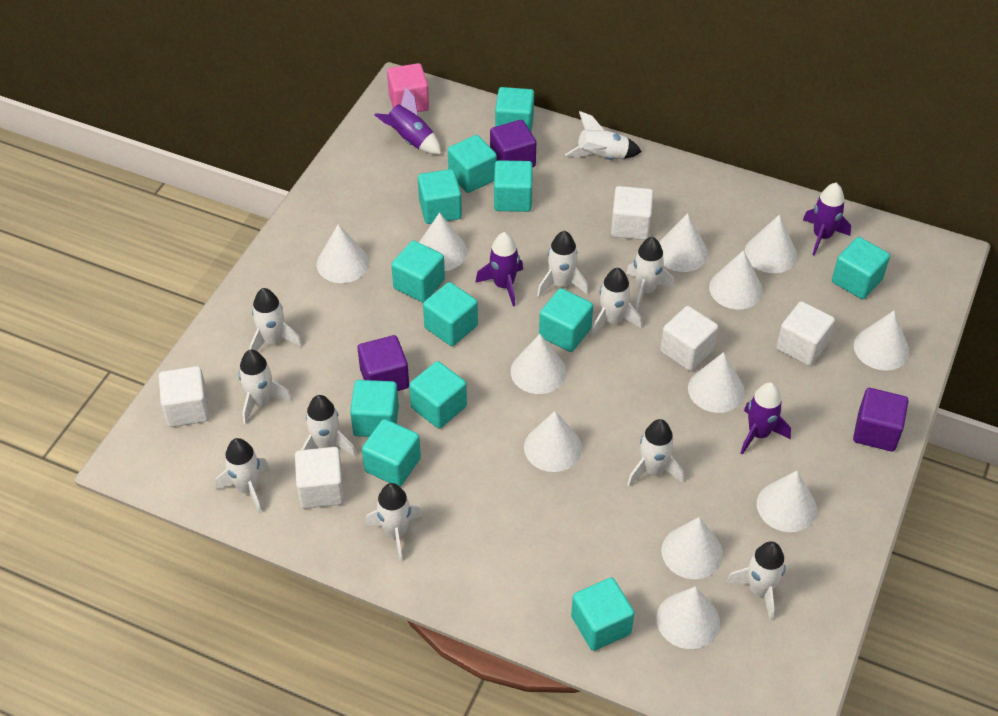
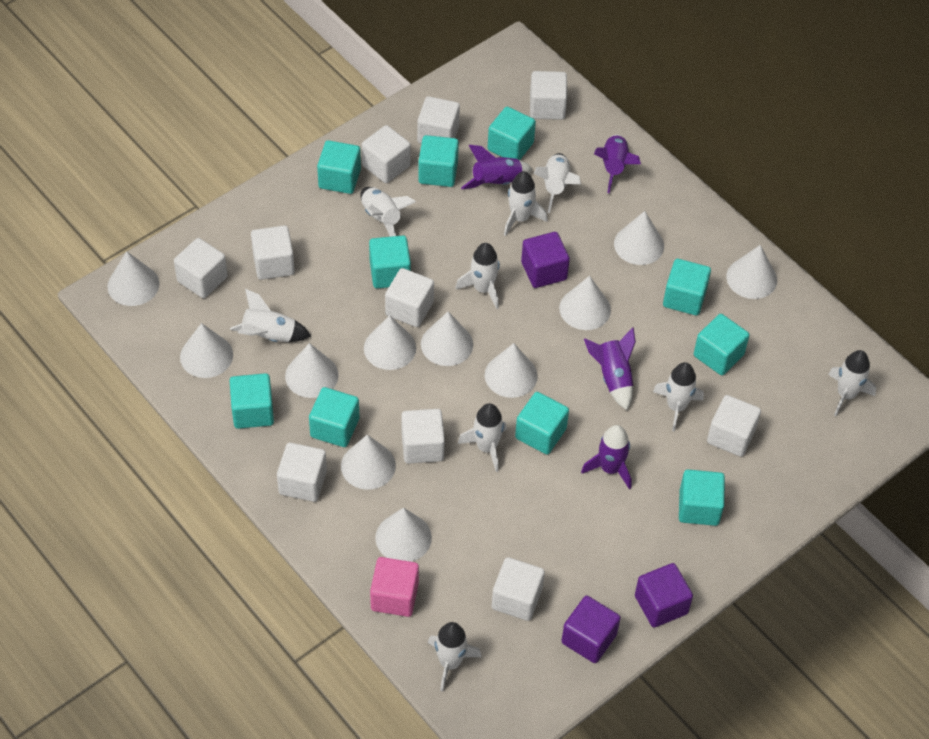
turquoise cube: [350,380,399,437] [362,419,421,487] [391,240,445,303] [409,361,467,429] [418,169,462,224] [423,282,478,346] [448,135,497,193] [494,160,533,212] [495,87,534,132] [539,288,593,352] [571,577,634,651] [832,237,890,299] = 12 -> [230,373,274,429] [309,387,359,447] [317,140,361,194] [369,236,411,288] [418,135,459,187] [488,107,536,160] [515,392,569,454] [663,259,711,315] [679,469,725,526] [694,314,750,375] = 10
white cone: [317,224,369,283] [419,213,467,271] [511,334,567,394] [524,411,582,472] [656,586,720,649] [659,213,708,272] [661,517,723,579] [688,352,745,413] [709,250,763,309] [745,215,797,273] [757,471,817,532] [854,311,910,371] = 12 -> [107,251,159,306] [180,323,233,378] [285,343,339,398] [341,435,396,490] [364,315,416,370] [375,508,432,562] [421,312,473,366] [485,343,538,398] [559,276,611,330] [614,211,664,265] [726,245,777,299] = 11
white cube: [159,366,210,427] [295,447,344,509] [611,186,654,240] [660,306,718,371] [776,301,835,366] = 5 -> [174,238,228,298] [251,225,295,280] [277,443,327,502] [362,125,411,183] [385,268,434,327] [401,409,445,464] [417,96,460,144] [492,557,545,621] [530,71,567,120] [707,395,761,457] = 10
white rocket: [216,438,269,514] [239,350,292,424] [249,288,302,351] [301,395,356,456] [365,483,422,562] [537,231,589,297] [565,111,642,160] [591,268,642,337] [626,237,675,311] [627,419,684,486] [726,541,786,620] = 11 -> [230,289,311,342] [360,187,416,237] [428,622,481,691] [455,243,500,309] [458,403,507,472] [504,171,548,236] [533,153,581,213] [653,362,704,432] [828,350,876,416] = 9

